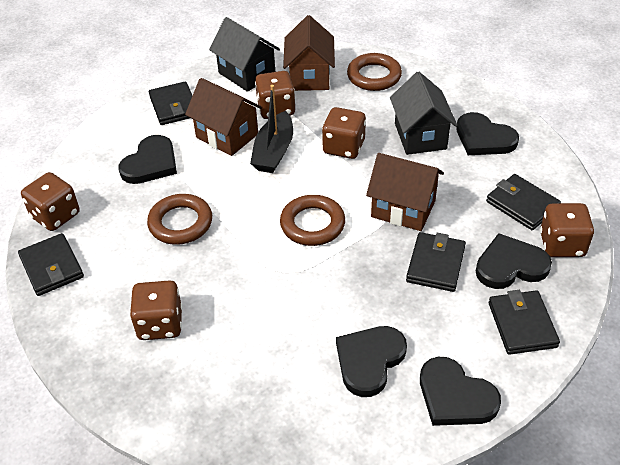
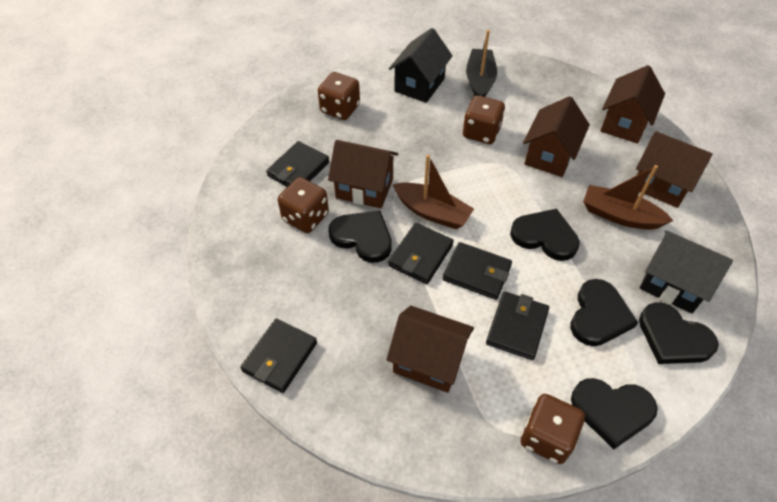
brown boat: none = 0 -> [393,155,474,229] [583,165,673,230] = 2
brown dice: [21,172,80,231] [130,280,182,340] [255,71,295,119] [322,107,366,159] [540,203,594,257] = 5 -> [278,177,329,233] [318,72,360,120] [463,95,505,144] [521,394,585,464] = 4
brown house: [185,78,263,156] [283,15,335,91] [366,153,444,231] = 3 -> [328,140,398,208] [386,306,474,393] [523,96,590,177] [600,65,665,144] [636,131,713,208] = 5
brown ring: [147,194,212,245] [280,195,345,246] [347,53,402,91] = 3 -> none = 0

